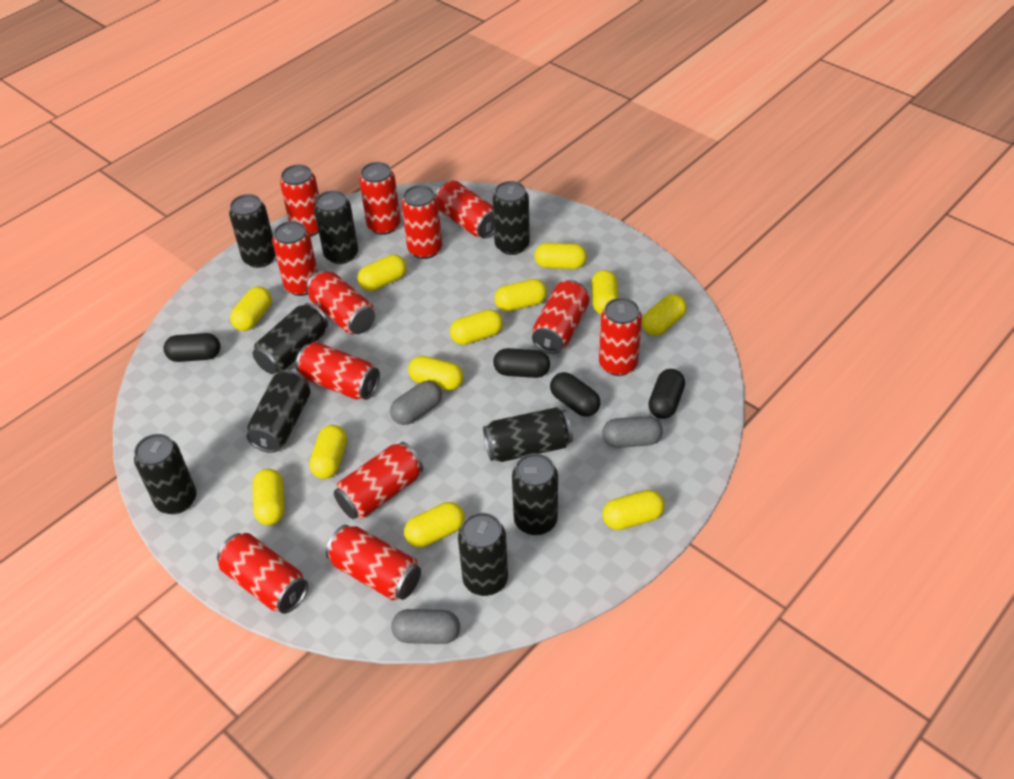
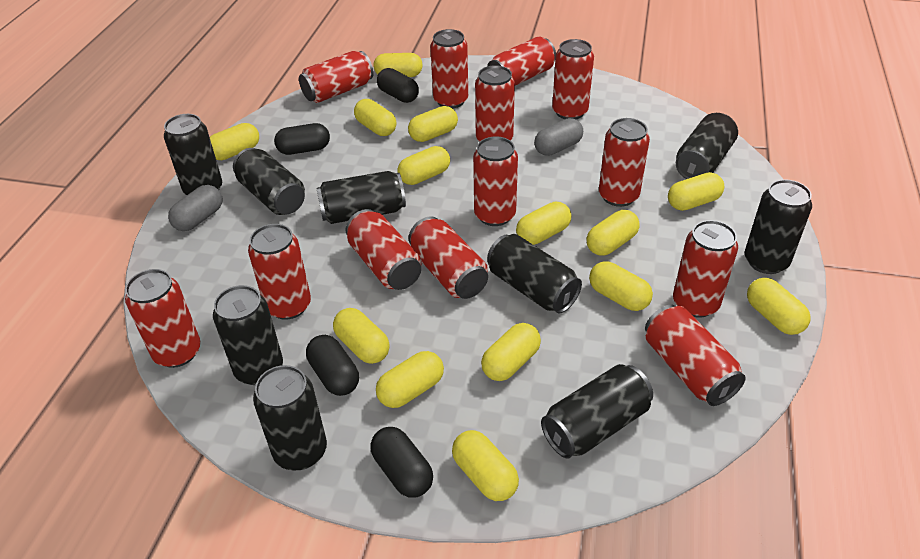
grey capsule: [390,381,442,425] [391,609,460,644] [602,416,663,448] = 3 -> [168,185,222,231] [534,118,583,156] = 2
red can: [217,533,308,614] [272,221,318,296] [280,164,319,237] [296,342,380,400] [306,270,375,334] [326,525,421,600] [334,442,423,519] [359,162,401,235] [401,185,442,259] [435,180,494,238] [532,280,590,354] [599,298,642,376] = 12 -> [125,269,201,368] [248,224,311,320] [299,51,373,103] [346,209,422,290] [409,217,488,299] [430,29,468,109] [473,136,518,226] [475,65,515,141] [487,36,556,86] [552,39,594,119] [599,118,650,207] [645,305,746,406] [673,220,738,318] = 13
yellow capsule: [230,287,272,331] [253,469,285,525] [309,425,347,479] [357,254,407,291] [404,502,465,548] [408,356,463,390] [450,309,503,345] [494,279,547,311] [535,243,587,269] [591,270,619,315] [603,490,665,530] [642,294,687,336] = 12 -> [210,123,259,160] [333,308,390,364] [354,99,397,136] [373,53,423,77] [376,351,444,408] [397,146,450,185] [408,106,458,142] [452,430,519,501] [481,323,541,381] [516,202,571,245] [586,210,640,256] [589,261,653,311] [668,172,724,211] [747,278,810,335] = 14

